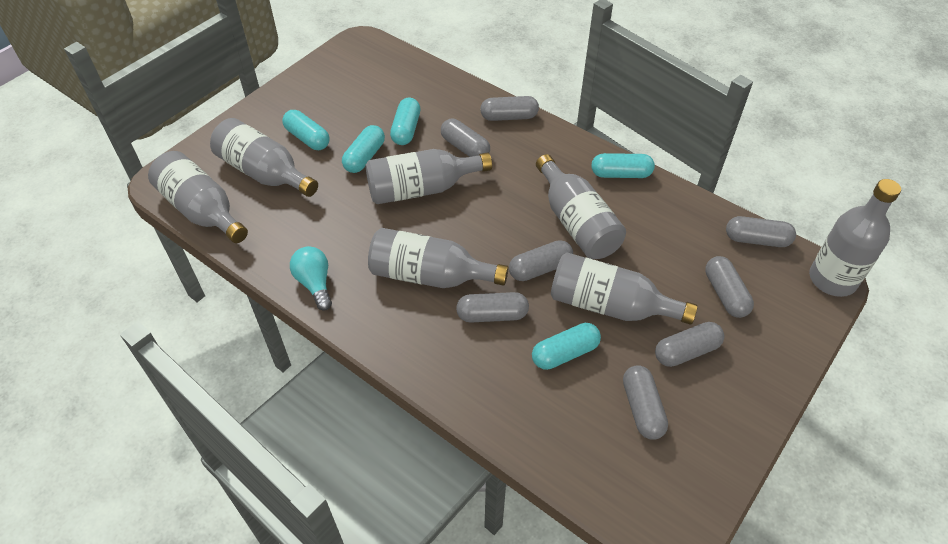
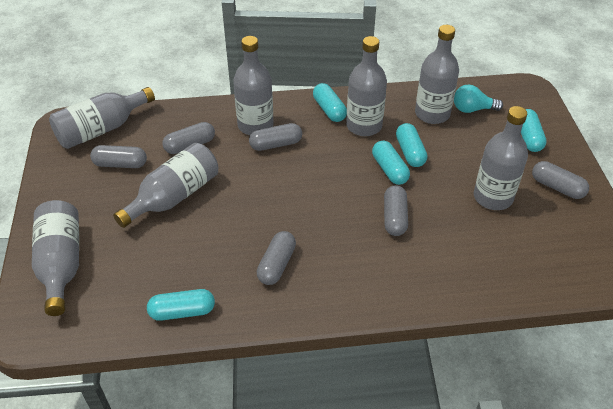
grey capsule: [441,119,490,157] [456,292,529,322] [480,96,539,121] [509,240,573,281] [623,365,668,440] [655,322,724,367] [705,256,754,318] [726,216,796,247] = 8 -> [90,145,147,168] [162,122,215,154] [249,123,302,151] [257,231,296,285] [384,185,408,236] [532,161,589,199] = 6

